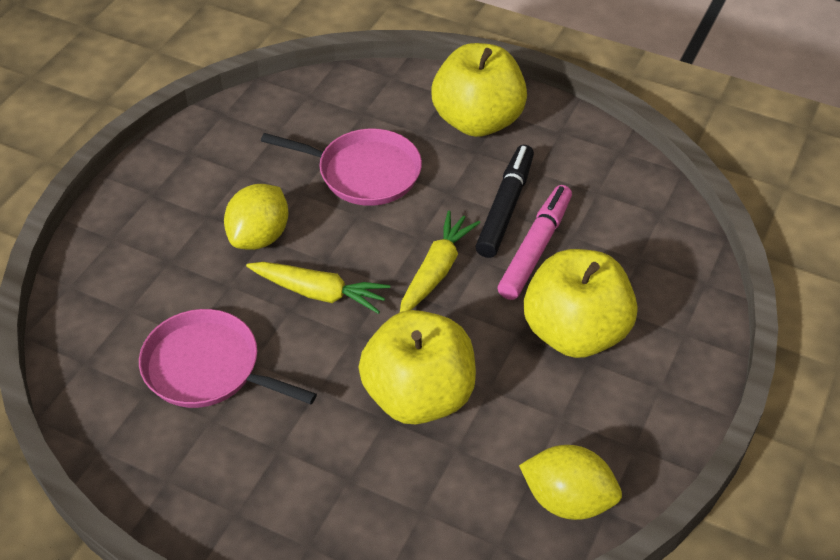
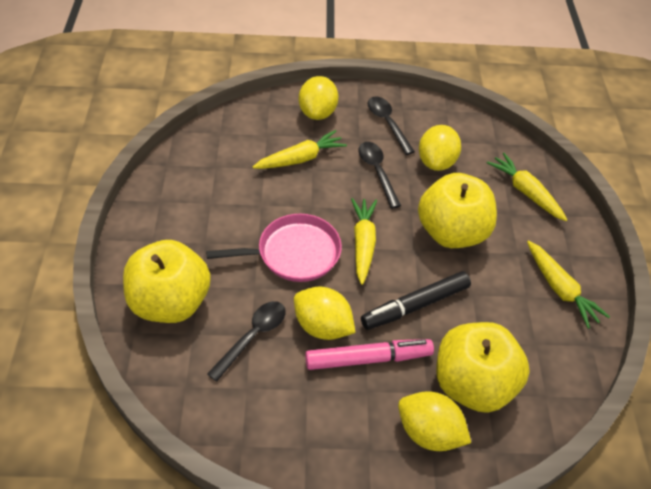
black spoon: none = 0 -> [207,301,286,382] [359,142,401,209] [368,96,415,155] = 3
pink pan: [139,309,317,408] [261,129,422,206] = 2 -> [206,214,342,282] = 1
yellow carrot: [246,262,390,314] [400,210,480,312] = 2 -> [253,130,347,169] [351,198,377,285] [487,153,567,221] [527,240,610,329] = 4
yellow lemon: [224,184,289,250] [519,445,622,520] = 2 -> [294,287,355,340] [299,76,338,120] [398,391,471,451] [419,125,461,171] = 4

